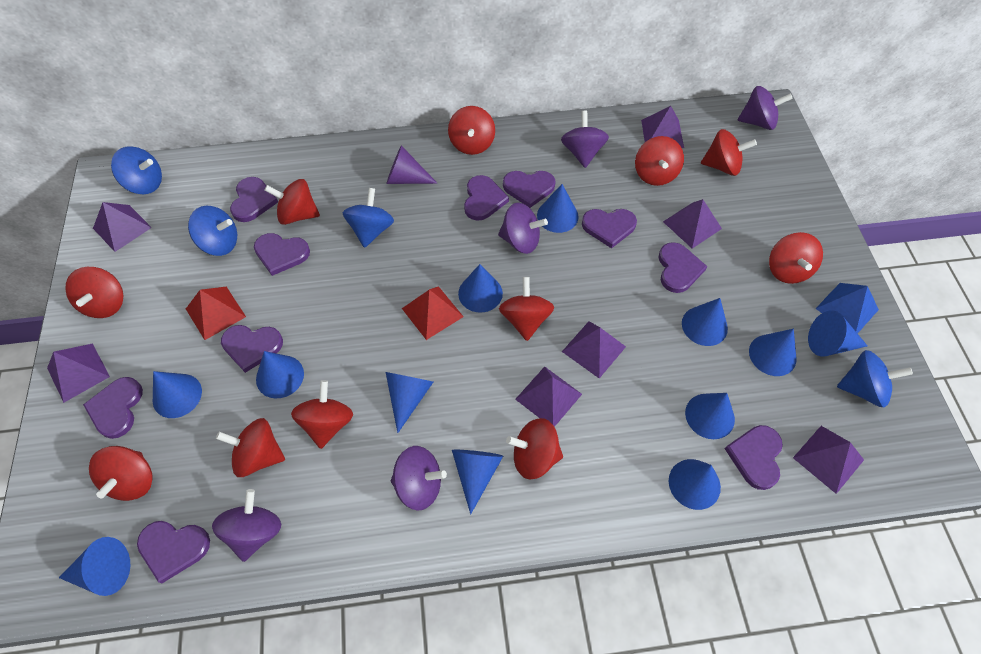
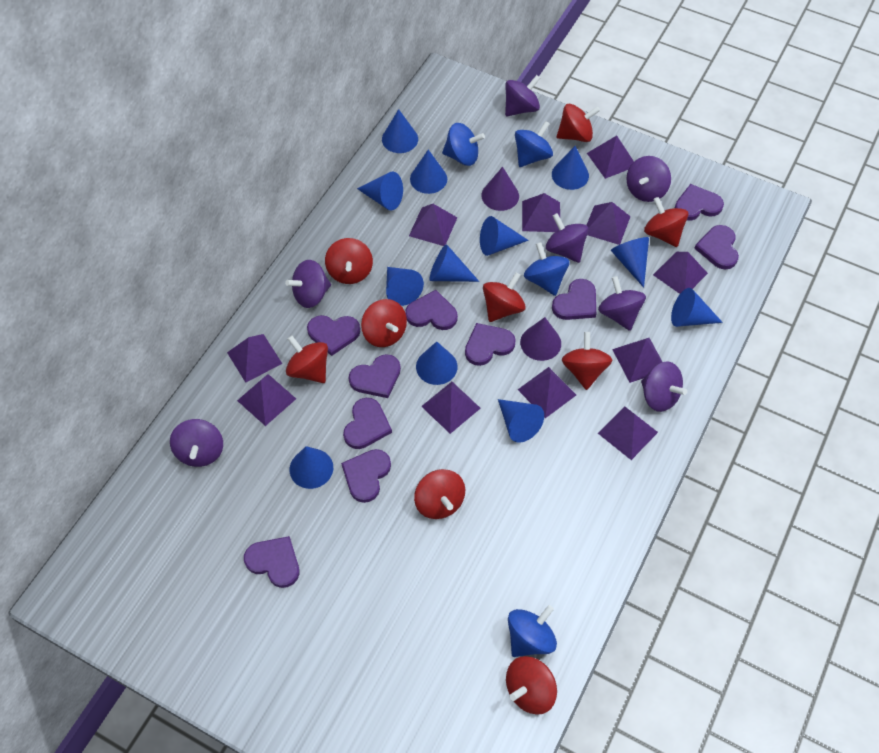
blue pyramid: [816,283,879,334] = 1 -> none = 0
purple cone: [386,145,438,184] = 1 -> [481,167,519,211] [520,317,561,361] = 2
purple pyramid: [47,343,110,403] [93,202,152,252] [515,367,582,427] [562,321,626,378] [641,106,684,148] [663,199,722,249] [793,426,864,494] = 7 -> [227,334,282,383] [237,374,296,426] [409,204,457,246] [421,382,481,434] [518,367,576,418] [522,193,560,232] [587,136,634,179] [587,202,631,245] [598,406,658,460] [612,338,662,383] [653,252,708,294] = 11
purple spinning top: [212,489,281,562] [391,446,447,511] [498,203,548,254] [561,111,609,168] [738,86,793,130] = 5 -> [170,419,223,467] [285,260,331,308] [505,75,540,116] [546,213,588,263] [598,276,646,331] [626,156,671,202] [641,361,687,412] = 7
red pyramid: [186,287,246,340] [402,286,464,340] = 2 -> none = 0
red spinning top: [65,267,123,318] [89,446,153,501] [216,418,285,477] [264,179,320,225] [291,380,353,449] [448,106,495,155] [499,277,554,341] [506,418,563,480] [635,136,684,186] [701,129,757,176] [769,232,823,284] = 11 -> [286,336,328,383] [325,238,373,284] [361,299,407,347] [414,469,465,519] [483,272,526,322] [506,656,557,715] [557,104,600,142] [562,332,612,390] [644,197,688,247] = 9

